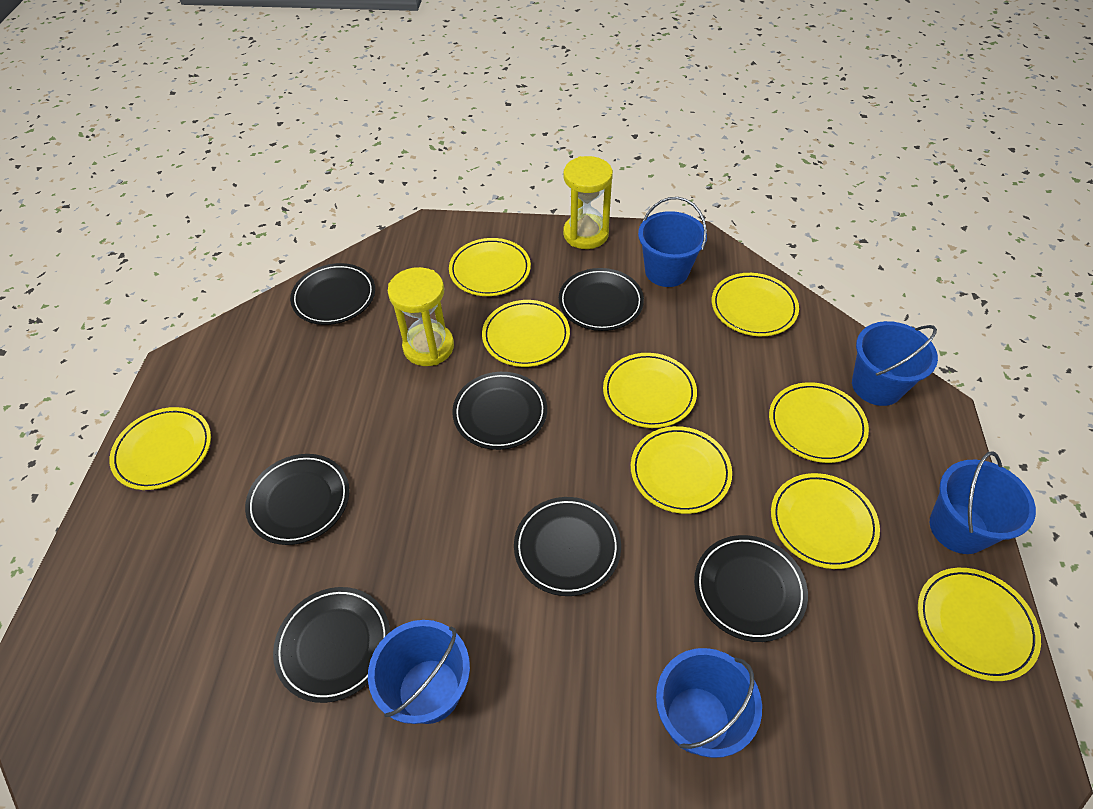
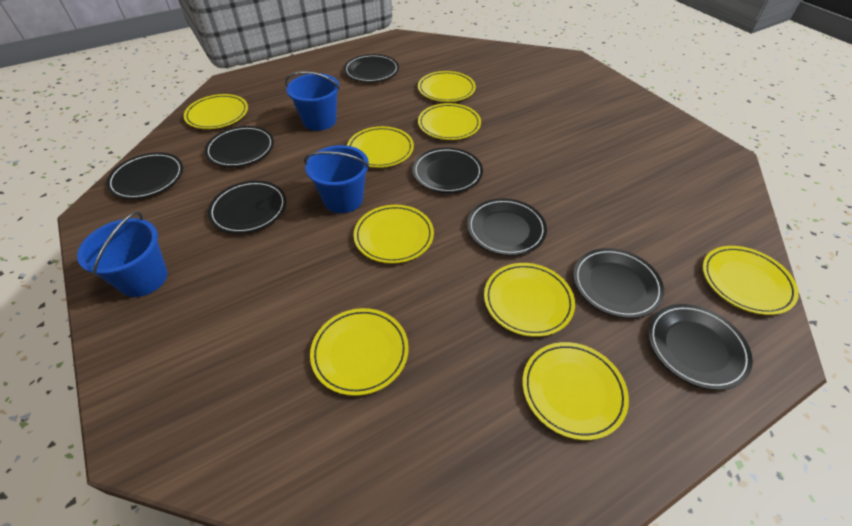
black plate: [245,454,349,545] [273,587,390,703] [290,263,375,325] [452,372,547,450] [514,497,621,596] [559,268,644,331] [694,535,808,642] = 7 -> [106,152,183,199] [205,126,274,167] [208,181,287,234] [344,54,399,82] [412,147,483,193] [467,198,547,256] [573,248,664,318] [648,304,753,390] = 8
blue bucket: [368,620,470,724] [638,197,707,287] [656,648,762,758] [852,321,938,406] [930,451,1036,554] = 5 -> [77,211,168,297] [285,71,340,131] [304,145,370,213] = 3
yellow hourglass: [388,267,454,366] [563,156,613,249] = 2 -> none = 0

